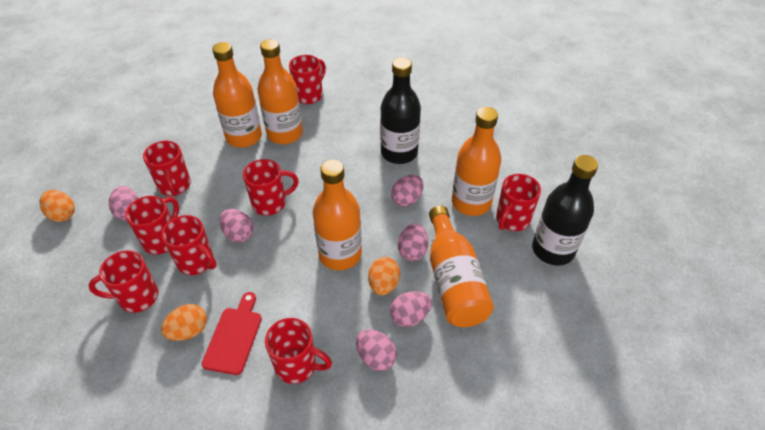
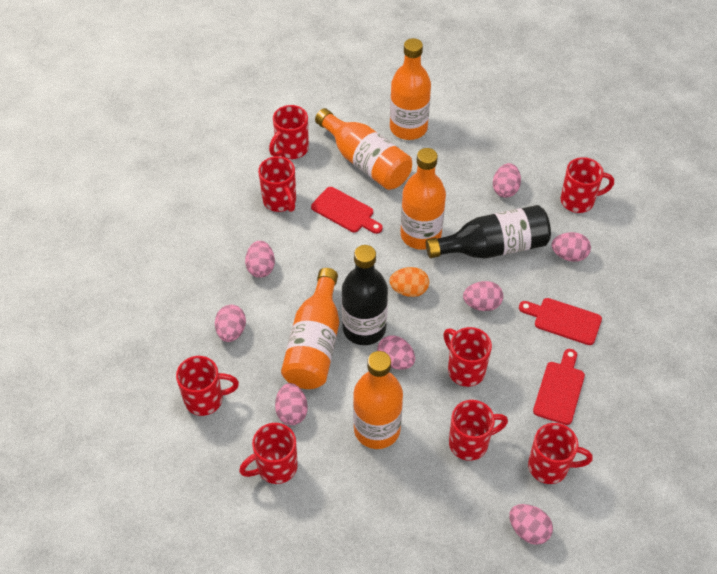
orange egg: [39,190,75,222] [161,304,207,341] [368,257,400,295] = 3 -> [389,267,429,297] = 1
pink egg: [109,186,138,220] [220,209,254,243] [356,329,397,371] [390,291,432,327] [391,175,423,207] [398,223,428,261] = 6 -> [215,305,246,342] [245,241,275,278] [275,383,308,425] [377,335,415,370] [463,281,503,311] [493,163,521,198] [509,504,553,545] [552,232,591,262] = 8
red cutting board: [202,292,262,375] = 1 -> [311,187,383,234] [519,298,602,345] [533,349,585,425] = 3

